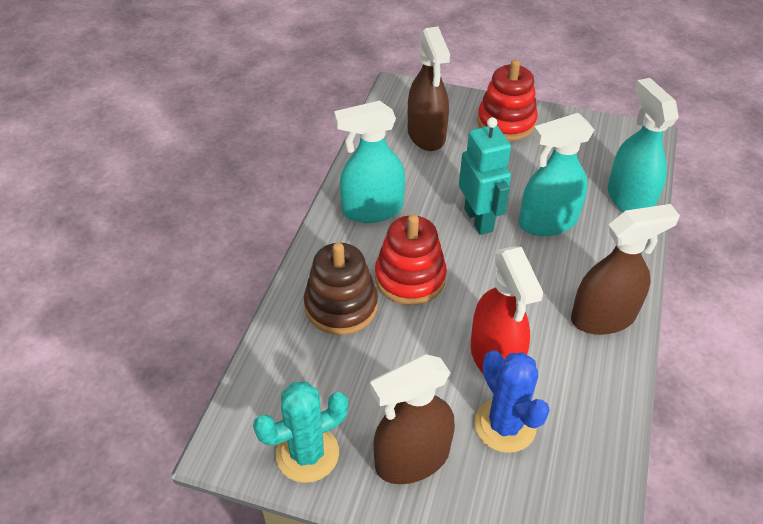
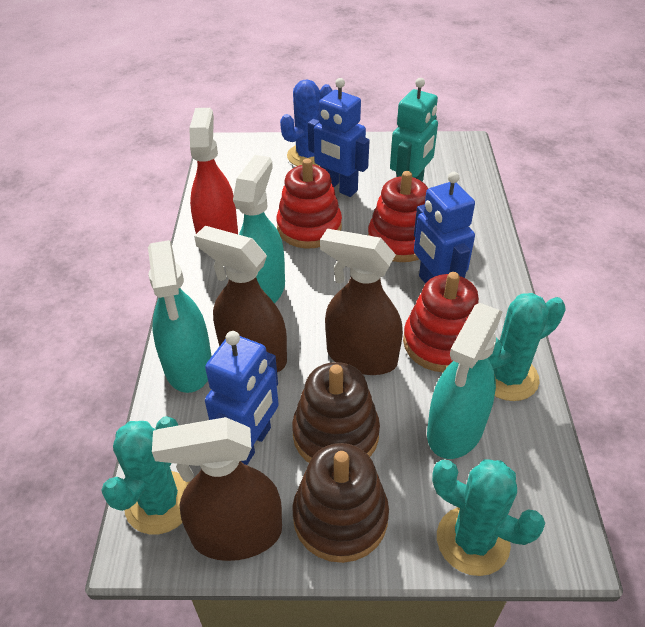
blue robot: none = 0 -> [205,331,279,465] [308,78,370,197] [414,172,475,284] = 3
brown stacking toy: [304,243,378,335] = 1 -> [292,362,380,463] [292,443,389,563] = 2
red stacking toy: [375,214,447,305] [477,59,538,141] = 2 -> [276,159,342,248] [368,171,428,262] [403,272,479,372] = 3
turquoise cactus: [253,381,348,483] = 1 -> [101,416,190,535] [432,459,545,576] [488,293,566,401] = 3

